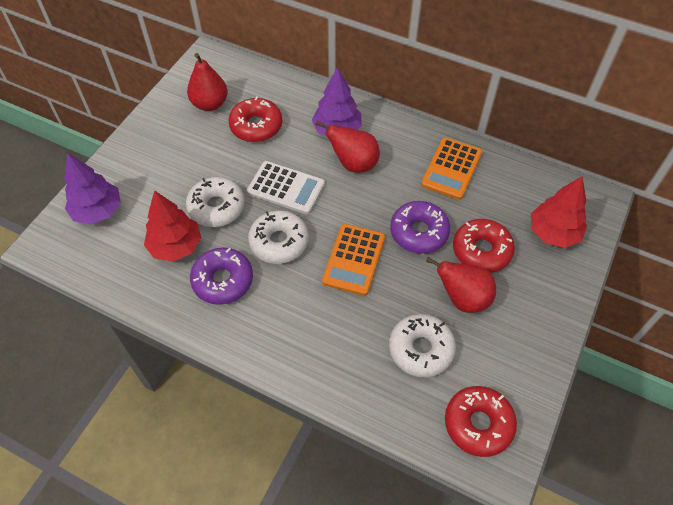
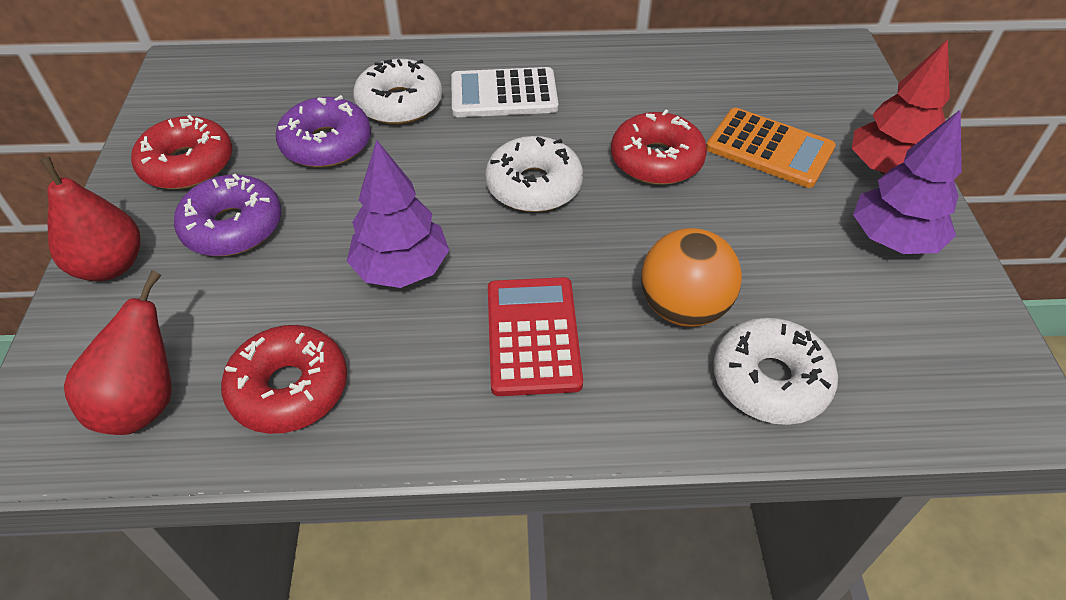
orange ball: none = 0 -> [641,228,742,327] = 1
orange calculator: [322,224,385,296] [421,137,482,200] = 2 -> [706,108,836,188] = 1
red calculator: none = 0 -> [488,277,583,396] = 1
red pear: [187,53,228,111] [315,121,380,173] [426,257,496,313] = 3 -> [40,156,140,281] [64,271,172,435] = 2
red tree: [144,190,201,262] [531,177,587,248] = 2 -> [852,39,950,175] = 1

